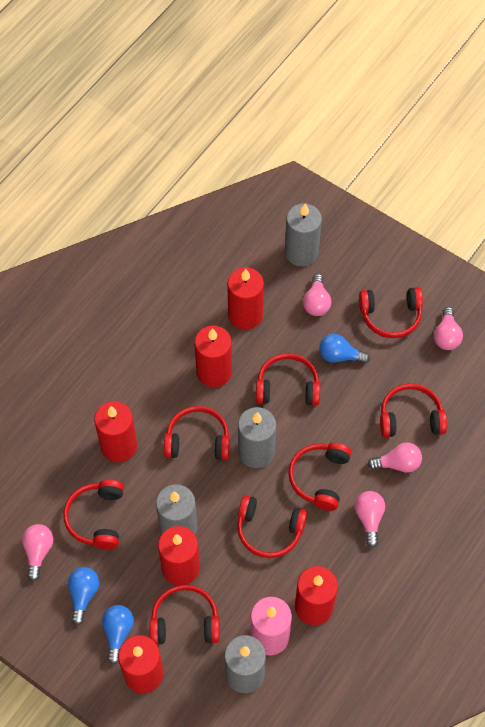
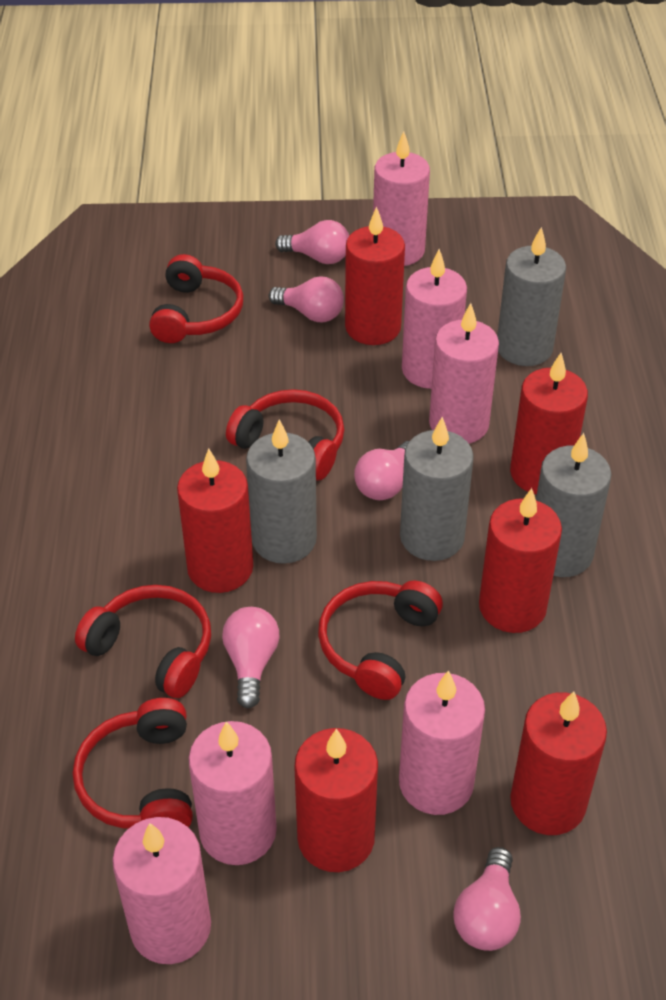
blue light bulb: [68,567,99,625] [102,605,134,664] [319,334,370,364] = 3 -> none = 0
pink candle: [250,597,292,655] = 1 -> [112,817,211,964] [188,721,277,865] [373,131,430,266] [399,670,485,815] [402,249,467,389] [429,303,499,444] = 6
red headphones: [64,480,124,549] [149,584,220,644] [164,406,230,460] [237,495,308,558] [256,353,320,406] [288,443,351,511] [359,287,423,338] [380,383,447,437] = 8 -> [73,698,193,828] [75,585,211,698] [149,254,243,343] [226,389,344,480] [318,580,443,700] = 5

